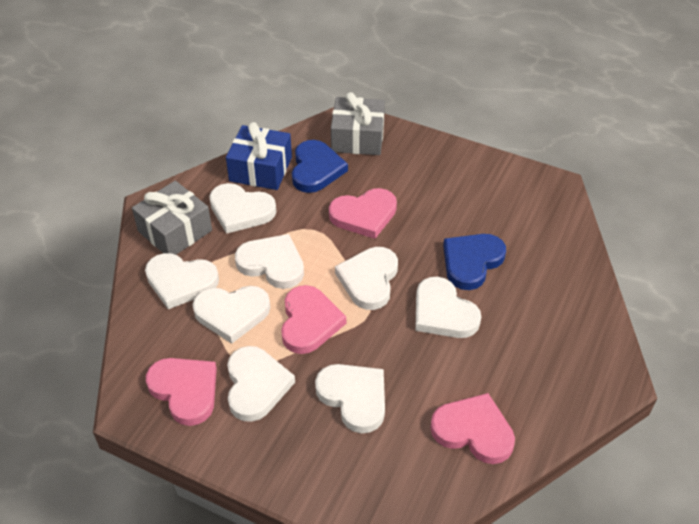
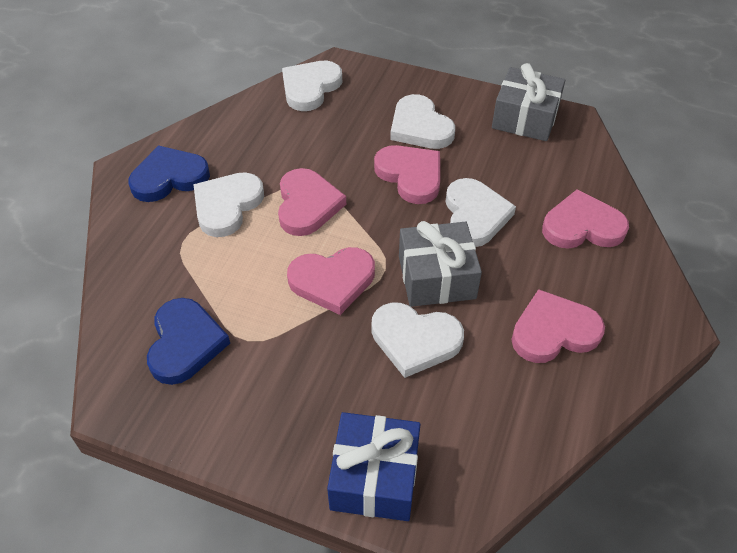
pink heart: [146,358,217,426] [281,285,346,354] [329,188,397,239] [430,393,515,464] = 4 -> [278,168,346,236] [287,247,375,315] [374,145,440,204] [511,289,605,363] [542,190,629,249] = 5
white heart: [145,253,219,309] [193,286,270,344] [209,183,276,234] [227,346,295,422] [235,234,304,289] [315,364,385,433] [335,247,398,310] [415,277,481,338] = 8 -> [193,172,264,237] [282,61,342,111] [371,302,464,378] [390,94,455,149] [446,178,516,247] = 5

